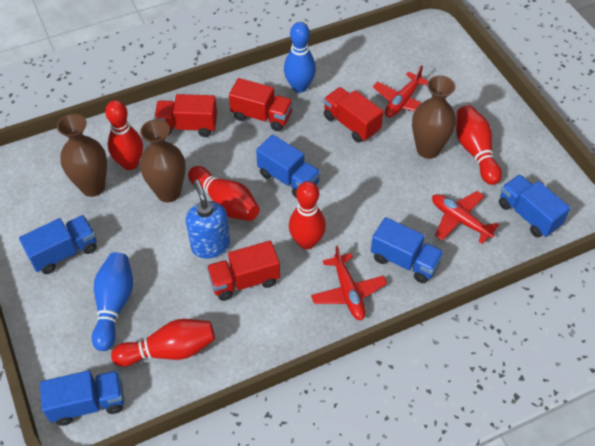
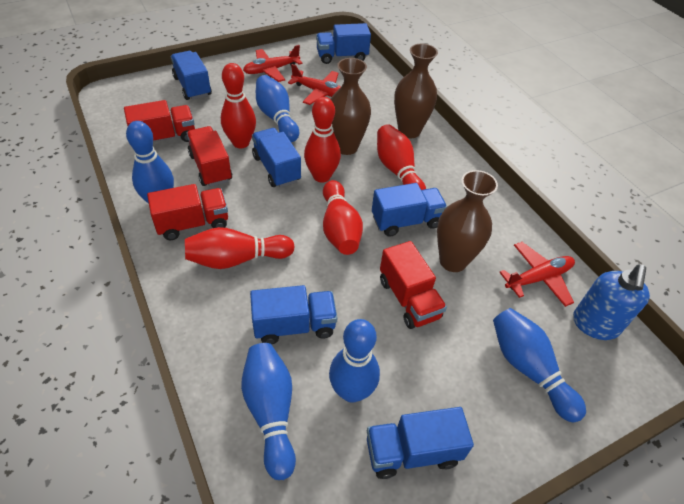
blue bowling pin: [92,252,133,351] [284,22,316,93] = 2 -> [126,121,174,204] [241,343,296,480] [256,75,299,142] [329,319,380,403] [493,308,586,422] = 5
blue truck: [19,215,97,274] [40,371,124,426] [256,135,321,198] [371,217,444,283] [499,174,571,238] = 5 -> [171,51,212,100] [250,285,337,344] [252,128,301,188] [316,23,371,64] [367,407,474,479] [372,183,447,237] = 6

